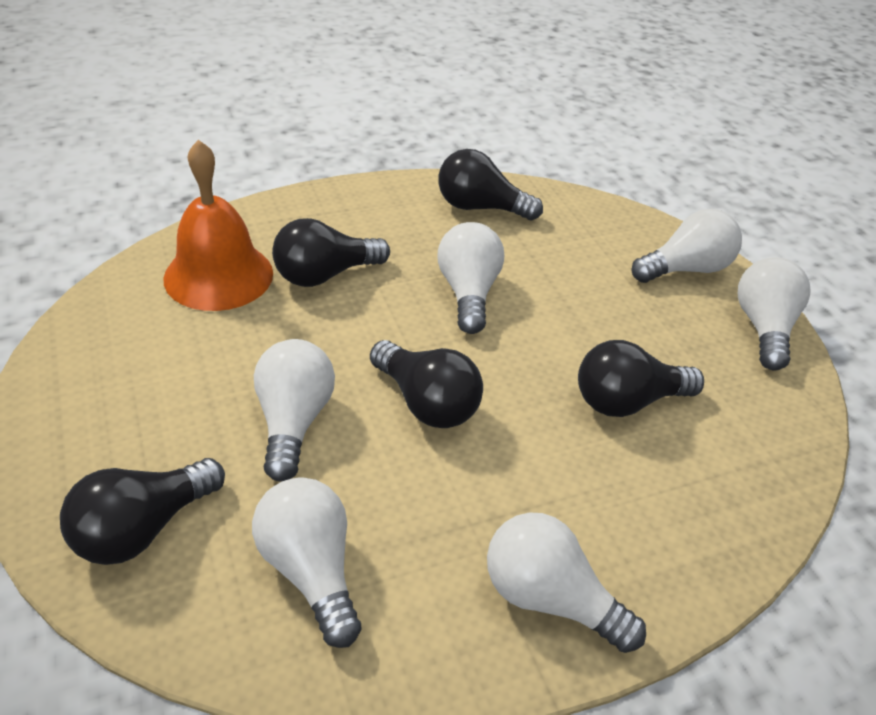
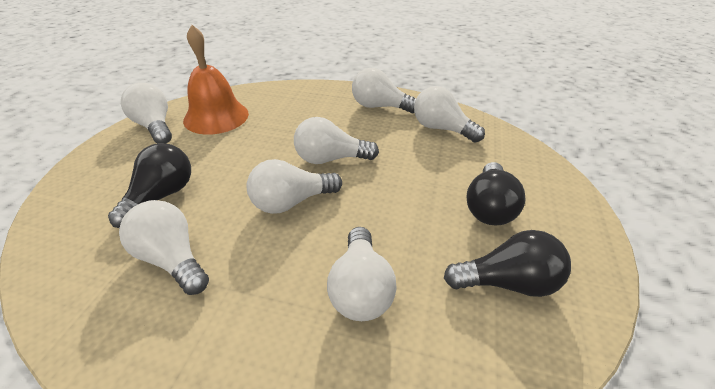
black light bulb: [60,458,225,565] [272,218,390,287] [370,340,483,428] [438,149,543,220] [578,340,704,417] = 5 -> [108,143,191,228] [444,230,571,297] [467,162,526,226] = 3
white light bulb: [252,477,361,648] [254,339,335,482] [437,222,504,334] [487,512,646,653] [631,209,742,283] [738,257,811,371] = 6 -> [119,200,209,295] [121,83,172,144] [247,159,342,214] [294,117,379,164] [327,227,397,321] [352,68,416,113] [414,86,485,143] = 7

